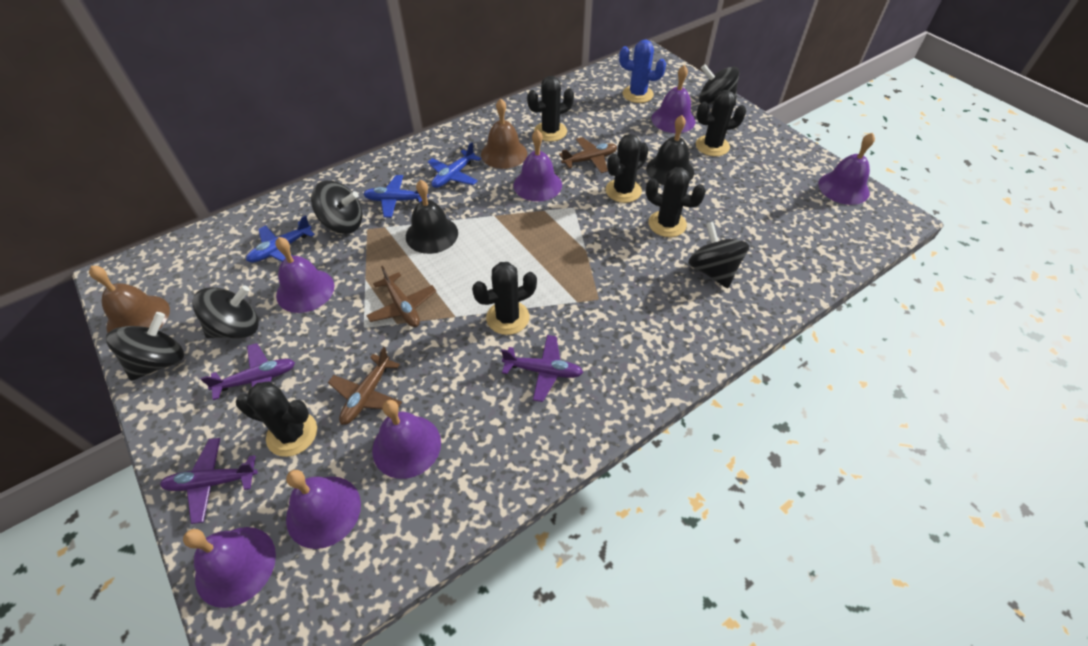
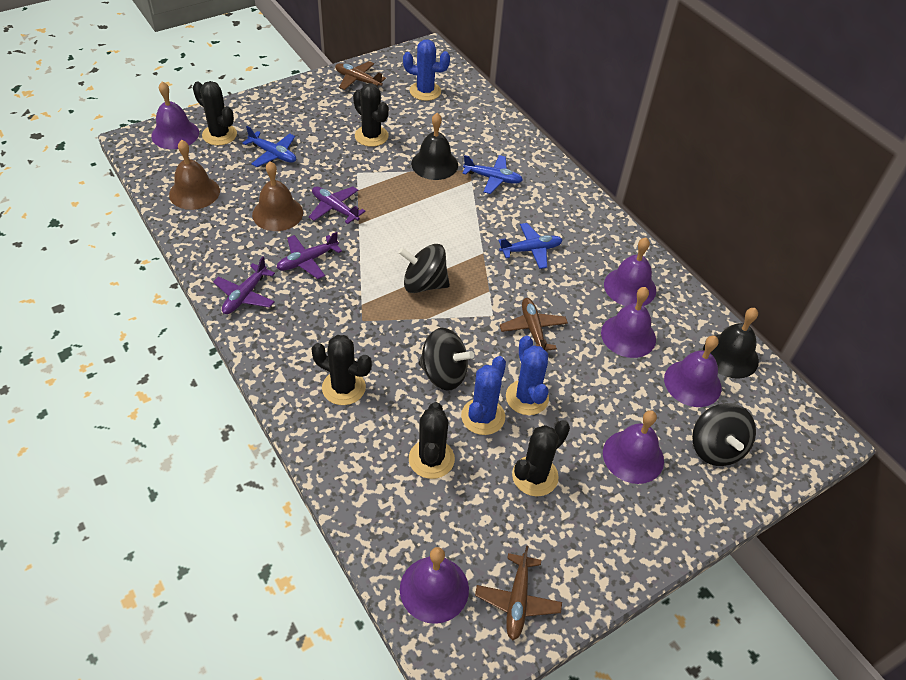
black cactus: [236,382,317,457] [472,262,537,335] [527,76,574,142] [605,134,649,203] [646,167,706,237] [696,90,746,156] = 6 -> [193,81,237,146] [311,335,372,405] [353,83,389,147] [409,402,455,479] [512,420,570,496] = 5
black spinning top: [106,312,184,381] [192,285,259,338] [311,181,362,234] [688,222,749,288] [699,64,739,106] = 5 -> [398,244,450,293] [418,328,474,391] [692,403,756,466] = 3
blue cactus: [619,40,666,103] = 1 -> [403,39,450,101] [461,356,506,435] [506,336,549,415] = 3
purple bell: [183,527,276,608] [275,237,334,313] [286,470,361,549] [372,400,441,479] [513,130,562,202] [651,65,696,133] [818,133,875,205] = 7 -> [151,81,199,149] [400,547,469,624] [601,287,656,358] [603,410,664,484] [604,237,656,306] [664,336,721,407] = 6

